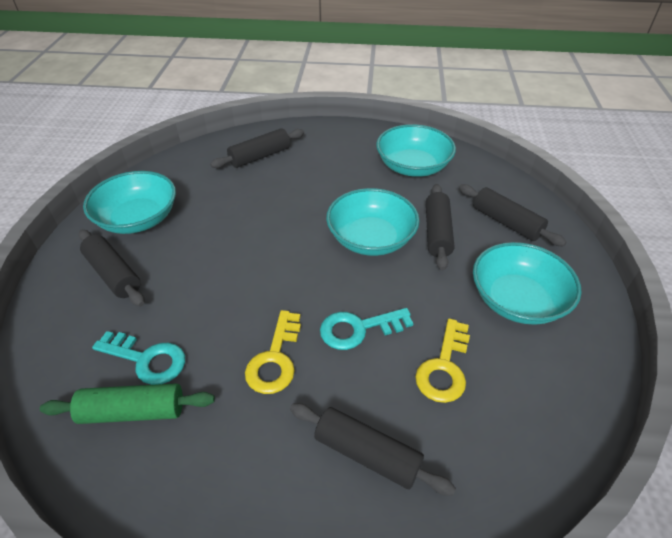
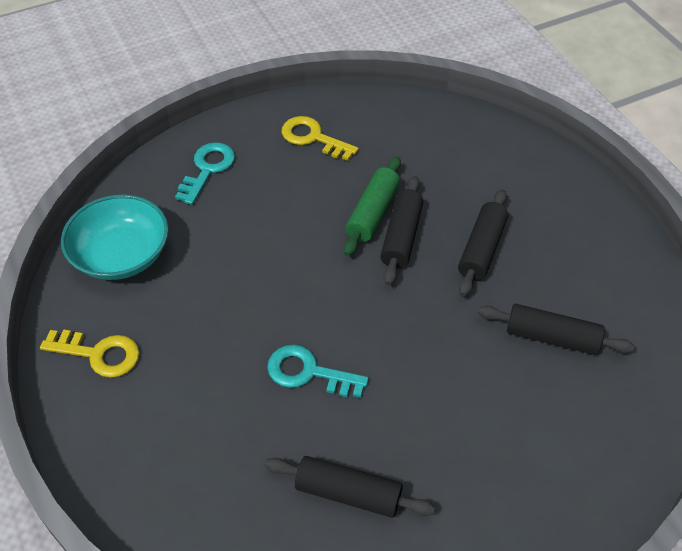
black rolling pin: [79,230,145,306] [210,128,304,168] [290,403,456,496] [426,184,455,270] [459,184,567,247] = 5 -> [265,456,435,518] [380,176,423,285] [458,189,508,297] [478,304,635,355] = 4
turquoise bowl: [83,171,176,234] [326,188,420,256] [376,124,456,177] [473,242,582,325] = 4 -> [61,194,168,280] = 1

